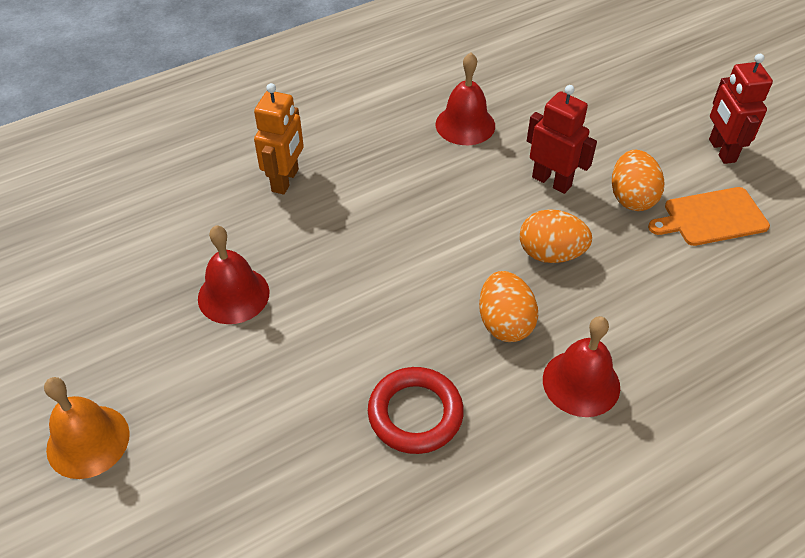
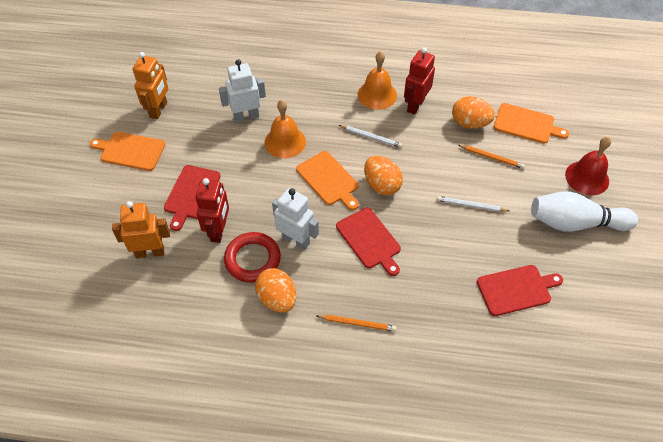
orange bell: [44,377,130,479] = 1 -> [264,100,306,158] [357,51,397,110] = 2
orange cutting board: [648,187,770,246] = 1 -> [90,132,166,171] [296,151,359,210] [493,103,569,144] = 3
orange pencil: none = 0 -> [316,315,396,332] [458,145,525,169] = 2
orange robot: [254,83,304,194] = 1 -> [112,201,170,258] [133,52,168,119] = 2
red bell: [198,225,270,324] [436,53,495,145] [543,316,620,417] = 3 -> [565,137,611,195] = 1
red cutting board: none = 0 -> [164,165,221,231] [336,208,401,276] [477,265,563,316] = 3
white bowling pin: none = 0 -> [531,191,638,232] = 1
white pencil: none = 0 -> [339,125,402,148] [437,196,509,212] = 2
white robot: none = 0 -> [219,59,266,123] [272,188,319,250] = 2

